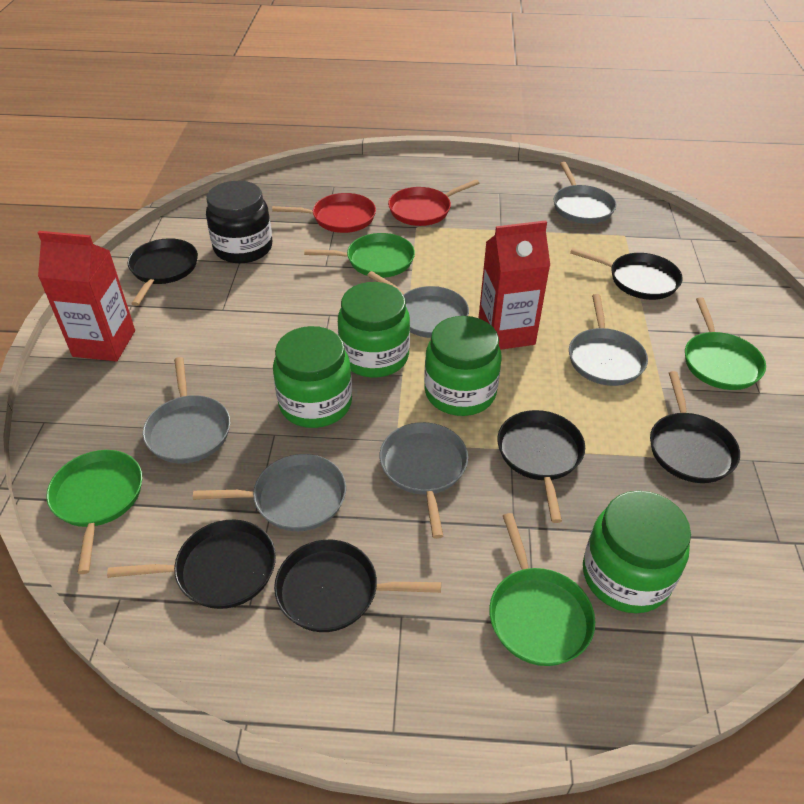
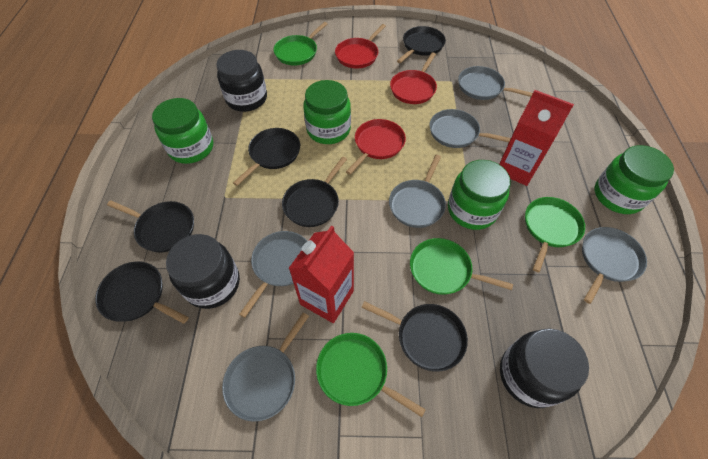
black jar: [206,181,272,263] = 1 -> [166,234,240,309] [216,50,267,112] [500,328,589,408] = 3
red pan: [272,193,376,233] [388,180,479,226] = 2 -> [335,24,386,68] [346,119,406,175] [390,52,437,104] = 3

